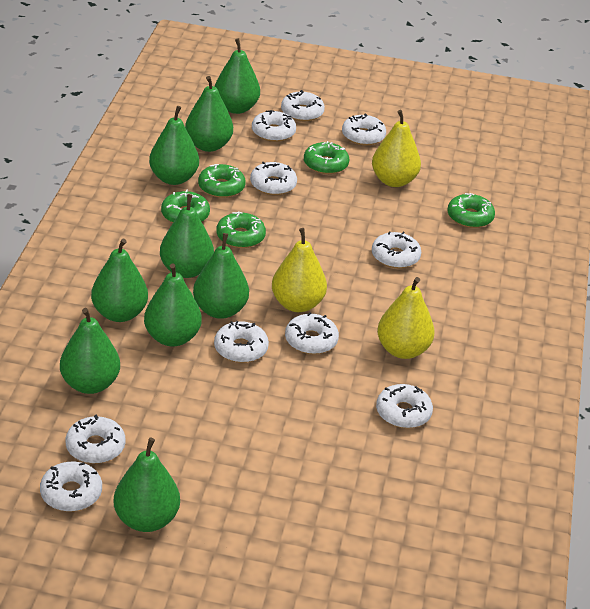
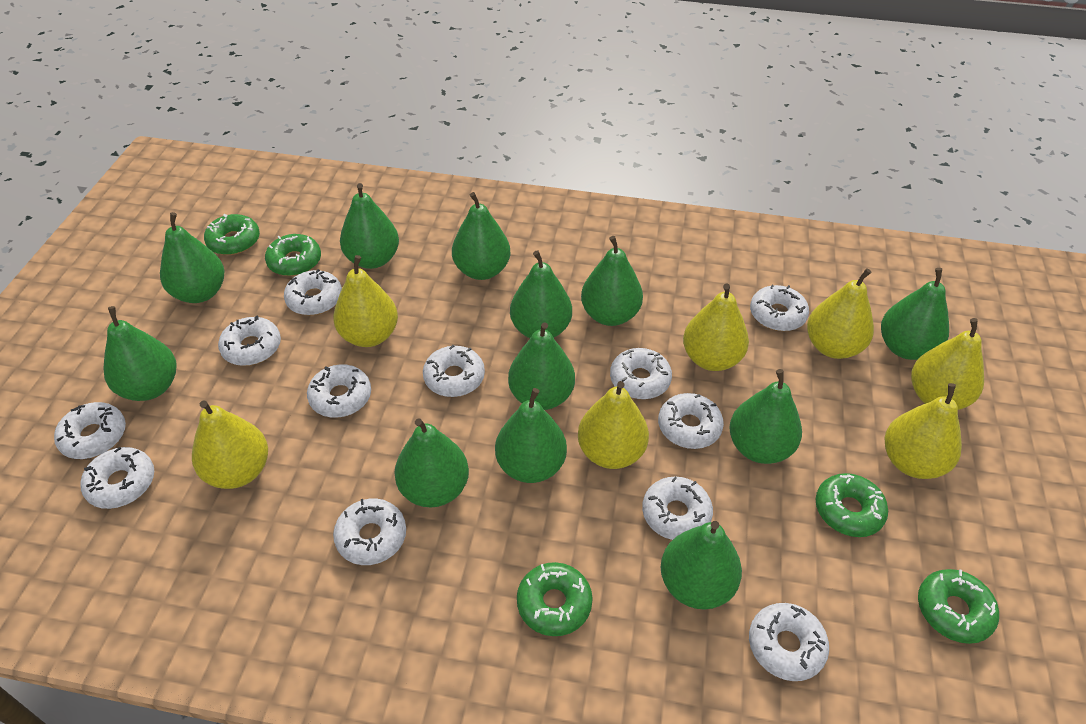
green pear: [60,308,120,394] [91,239,148,322] [114,437,180,532] [144,263,202,347] [149,106,199,185] [160,194,214,278] [185,76,233,152] [193,233,249,319] [214,38,260,114] = 9 -> [103,306,177,401] [160,212,225,303] [340,183,399,269] [394,418,469,507] [452,192,510,280] [495,388,567,483] [508,322,575,410] [510,250,572,338] [581,236,643,326] [660,521,742,610] [729,369,802,464] [881,268,949,360] = 12
white donut: [40,462,102,512] [66,415,126,464] [214,321,269,363] [250,162,297,195] [252,110,296,142] [281,90,325,121] [285,312,339,354] [342,113,386,146] [372,231,421,268] [376,384,433,428] = 10 -> [54,402,126,459] [80,447,154,509] [218,316,281,366] [284,269,342,315] [307,364,371,418] [333,499,406,565] [423,345,485,397] [610,348,672,399] [642,477,713,540] [658,393,724,449] [749,603,829,681] [750,285,809,331] = 12
yellow pear: [272,228,327,312] [372,110,421,187] [377,277,435,359] = 3 -> [192,400,268,489] [333,255,398,347] [578,381,649,469] [683,283,749,371] [807,268,874,359] [885,383,962,479] [911,318,984,410] = 7

